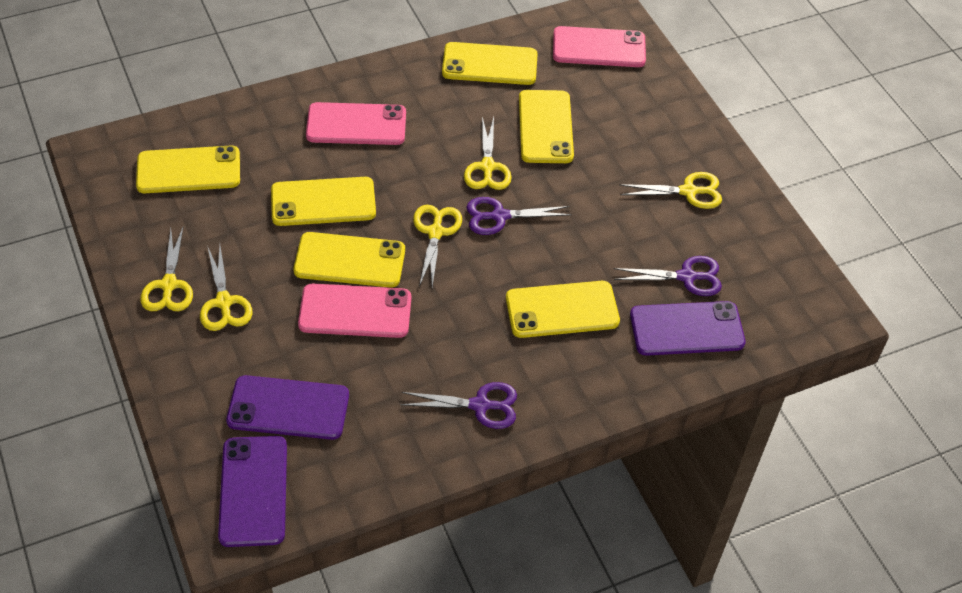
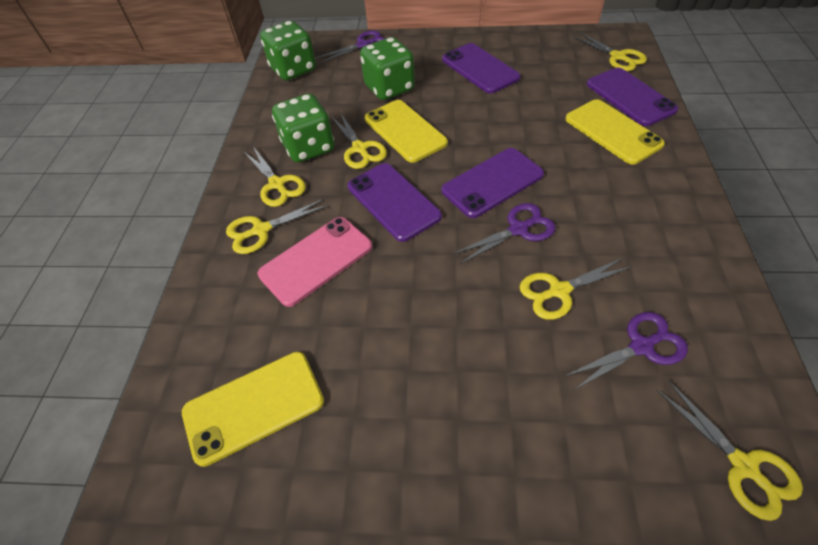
green dice: none = 0 -> [260,21,316,80] [272,93,334,163] [360,37,415,100] = 3
pink phone: [298,283,411,338] [306,102,406,145] [553,26,646,67] = 3 -> [258,217,372,307] = 1
purple phone: [218,436,287,547] [226,375,349,440] [630,301,746,356] = 3 -> [347,163,442,242] [441,148,544,218] [442,43,521,94] [587,68,678,126] = 4
yellow phone: [136,146,240,193] [271,177,376,226] [293,232,405,288] [442,42,538,85] [506,281,620,338] [519,90,574,163] = 6 -> [182,352,324,467] [365,100,448,163] [566,99,665,165] = 3
yellow scissors: [141,227,193,311] [200,246,252,331] [413,205,462,287] [464,117,512,190] [619,172,722,209] = 5 -> [226,199,329,254] [244,148,306,207] [331,112,387,169] [519,258,633,320] [573,32,647,71] [656,380,803,521] = 6

